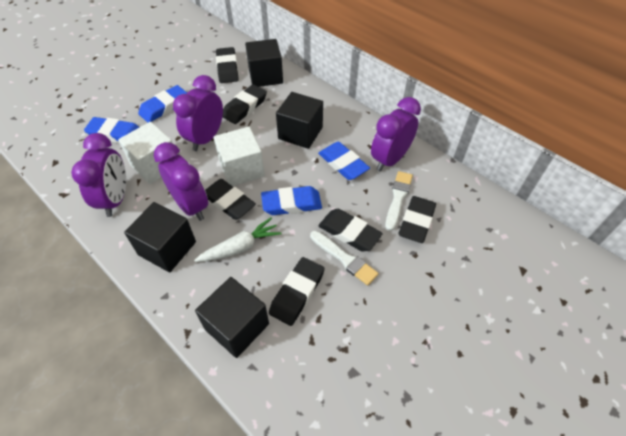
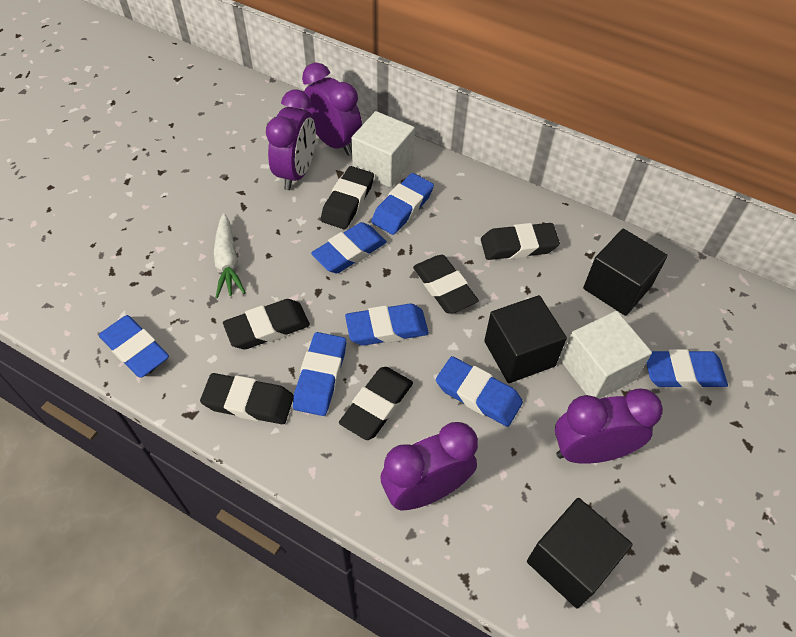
black cube: [124,202,196,272] [195,277,269,358] [245,39,283,87] [276,92,323,149] = 4 -> [484,295,567,383] [527,498,633,608] [583,229,668,316] = 3
blue eraser: [84,117,139,143] [138,85,187,123] [261,186,322,215] [318,142,370,180] = 4 -> [99,315,169,377] [293,332,346,416] [311,222,387,273] [345,303,429,346] [371,173,434,235] [436,356,523,427] [646,349,728,389] = 7
white brush: [310,231,379,286] [385,171,413,231] = 2 -> none = 0

